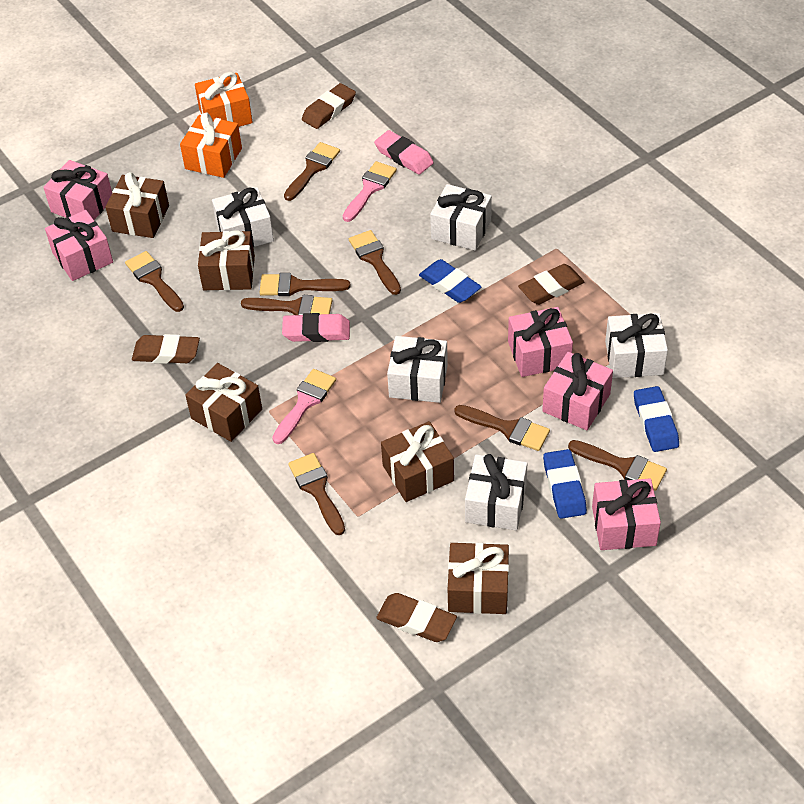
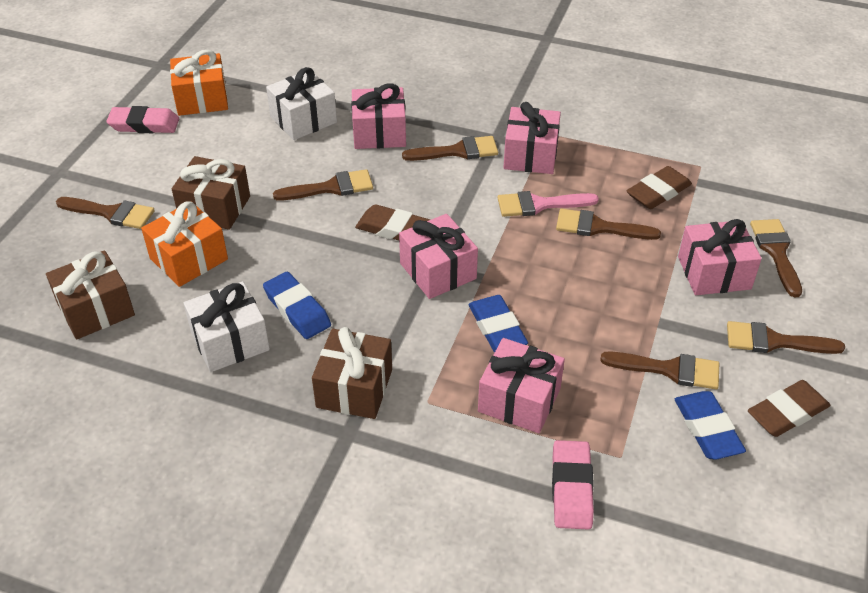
brown brush: [125,251,184,312] [241,295,332,315] [260,273,350,296] [284,142,340,201] [288,453,345,535] [349,230,401,295] [454,405,550,451] [568,440,667,491] = 8 -> [56,197,155,229] [273,169,373,201] [402,136,498,161] [556,209,661,240] [600,352,719,389] [727,321,845,354] [750,219,802,297] = 7
brown eraser: [132,334,200,364] [302,83,356,129] [376,593,457,642] [518,264,584,305] = 4 -> [355,204,430,241] [626,166,692,209] [748,380,831,437] = 3
brown gift: [106,172,169,238] [185,363,262,442] [198,230,255,290] [381,421,454,502] [448,543,509,614] = 5 -> [46,250,135,339] [172,156,250,230] [312,327,392,419] = 3
pink brush: [272,369,336,444] [343,161,397,222] = 2 -> [498,191,599,217] = 1
white gift: [212,187,274,247] [387,336,448,403] [430,184,492,251] [465,454,527,530] [605,313,668,378] = 5 -> [184,281,270,372] [266,67,337,140] = 2

